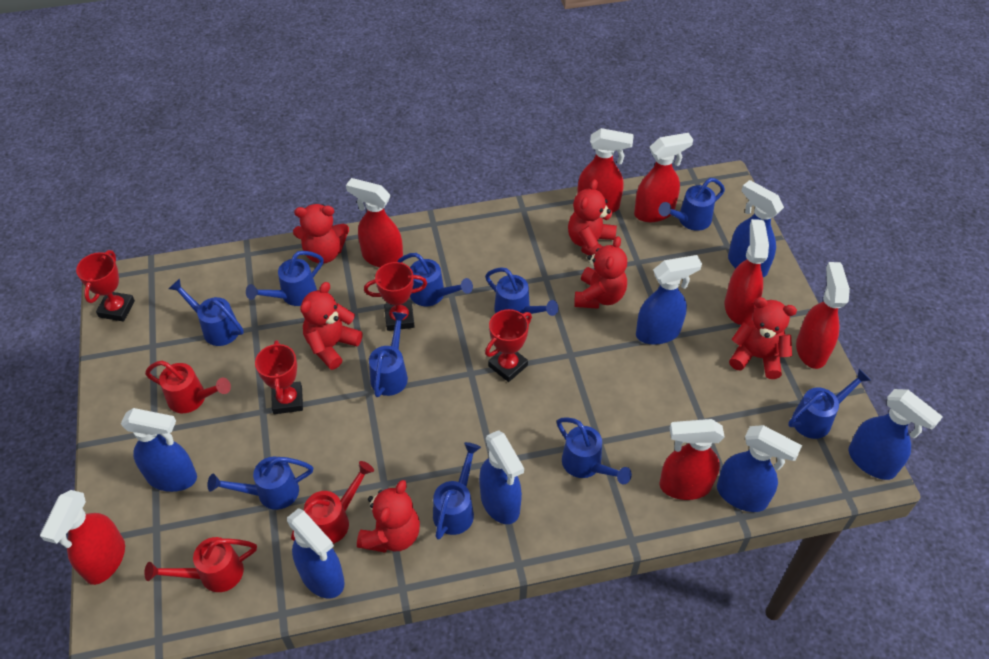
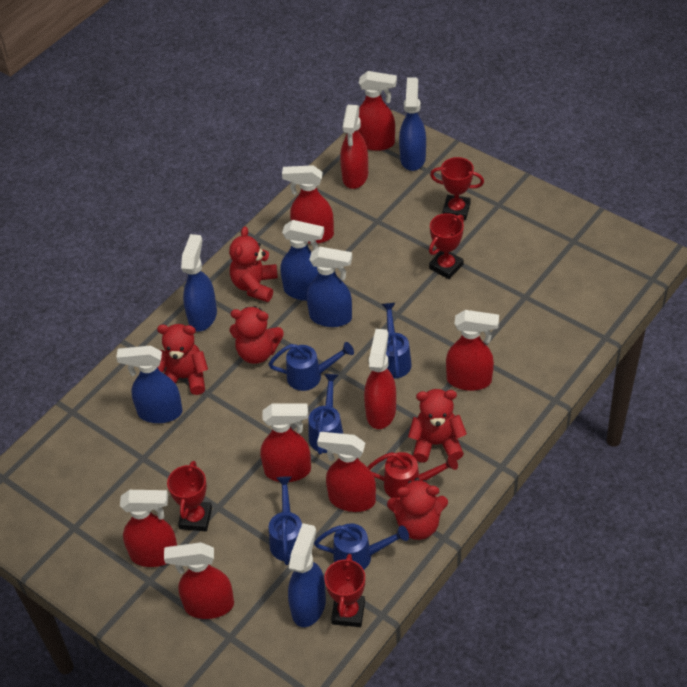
blue spray bottle: [121,408,197,492] [287,508,345,598] [479,430,524,524] [636,255,702,345] [717,425,802,512] [728,180,784,278] [848,389,943,480] = 7 -> [116,345,183,423] [181,234,217,332] [280,220,324,301] [288,523,326,627] [307,247,352,327] [399,77,426,171] = 6
blue watering can: [168,278,244,346] [207,457,313,510] [246,251,324,306] [369,312,408,397] [397,253,473,306] [433,442,481,540] [485,267,559,317] [557,417,632,484] [659,178,725,231] [788,369,871,439] = 10 -> [268,342,354,391] [269,476,302,565] [308,374,343,455] [314,523,409,570] [382,303,412,379] = 5
red spray bottle: [40,490,125,585] [346,178,403,268] [577,128,634,213] [634,133,693,222] [659,419,724,500] [725,219,769,325] [796,262,850,369] = 7 -> [120,490,177,567] [164,542,234,619] [260,404,311,482] [282,165,334,244] [317,432,376,512] [340,105,368,189] [358,71,397,151] [364,329,396,429] [446,310,499,391] = 9
red teddy bear: [293,204,349,264] [300,282,362,370] [357,480,420,553] [568,179,617,256] [574,236,627,309] [729,297,797,379] = 6 -> [157,324,208,395] [229,226,278,302] [230,306,284,364] [387,478,448,540] [408,389,467,463] = 5
red watering can: [144,537,257,592] [145,361,231,413] [291,461,374,544] = 3 -> [368,452,458,498] = 1

